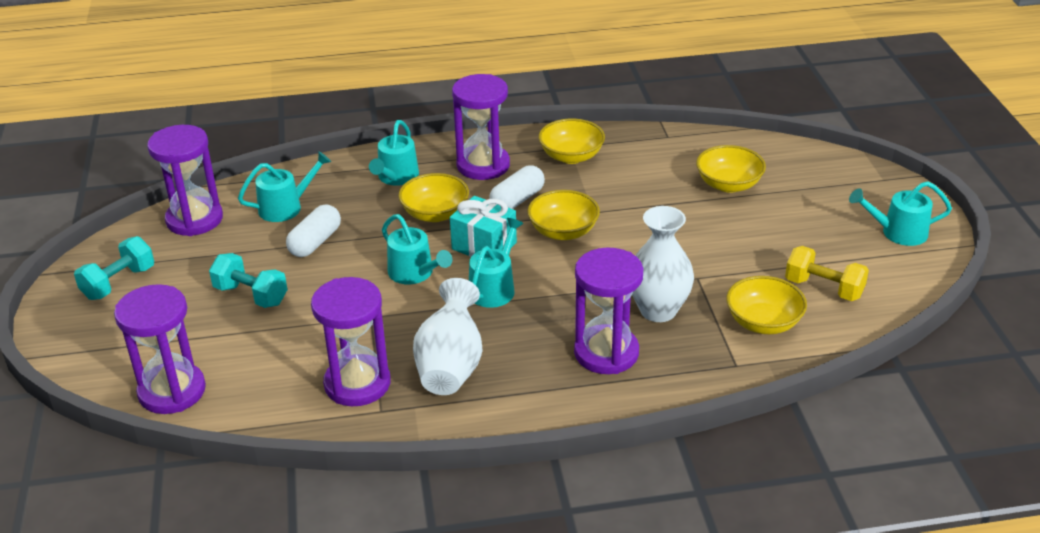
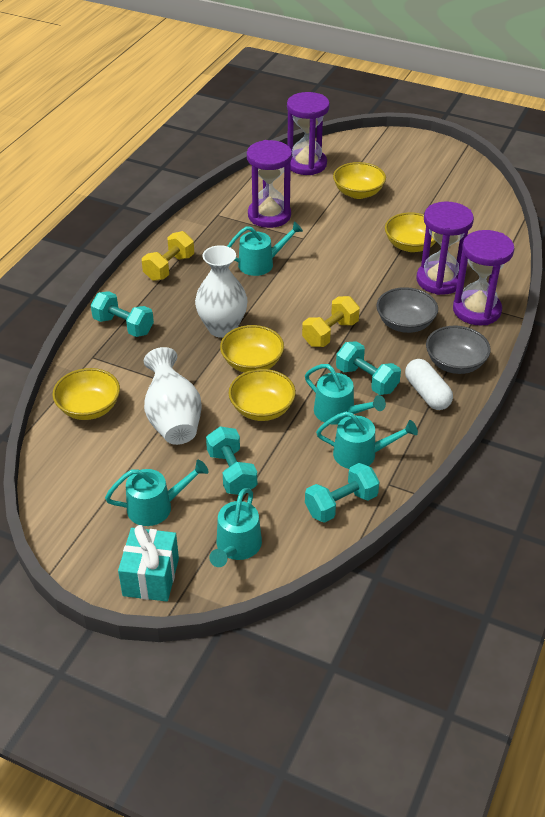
grey bowl: none = 0 -> [377,287,438,333] [426,326,491,374] = 2
purple hourglass: [114,284,206,414] [147,125,223,236] [311,277,391,406] [452,74,510,180] [574,248,644,374] = 5 -> [247,140,292,228] [287,92,330,175] [416,201,474,295] [453,230,514,325] = 4
turquoise dumbbell: [74,236,154,300] [209,253,288,308] = 2 -> [91,291,154,337] [206,427,257,495] [305,463,379,523] [336,341,401,395] = 4
white capsule: [286,204,341,257] [489,165,545,209] = 2 -> [405,359,453,410] = 1
yellow dumbbell: [785,246,869,301] = 1 -> [142,231,194,281] [302,296,360,347] = 2

